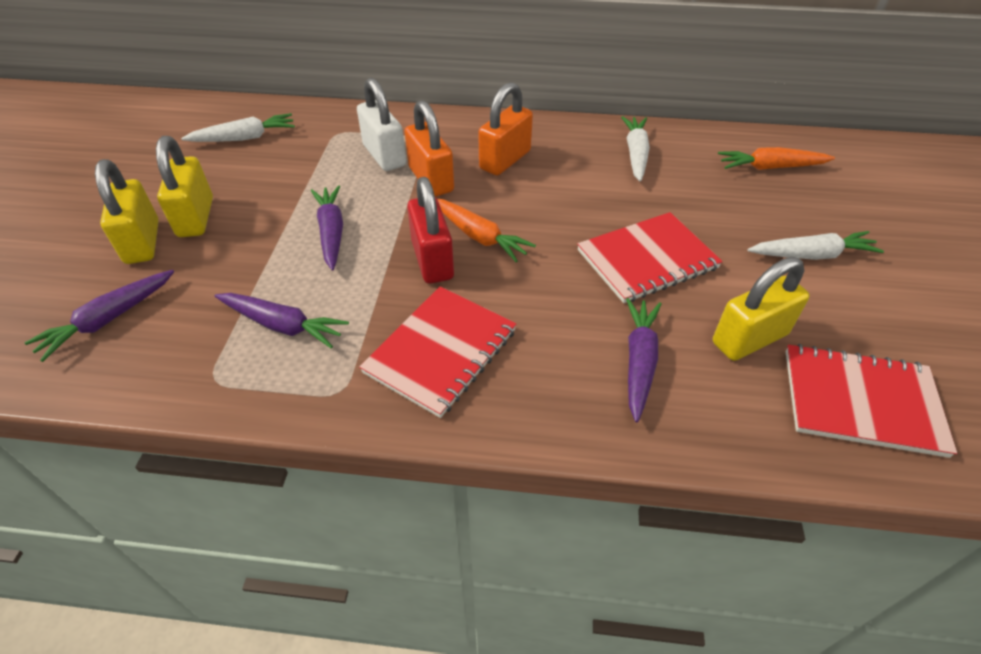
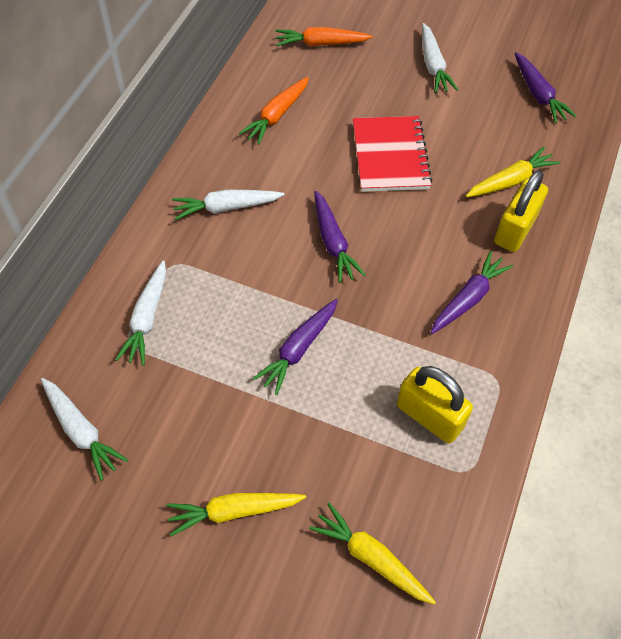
orange padlock: [405,100,454,197] [478,82,533,176] = 2 -> none = 0
red notebook: [359,286,516,418] [577,212,723,303] [786,344,957,458] = 3 -> [353,116,432,192] = 1
red padlock: [407,177,454,284] = 1 -> none = 0
white carrot: [181,113,295,142] [621,116,650,182] [748,231,884,260] = 3 -> [41,378,128,481] [115,260,166,365] [172,190,285,220] [422,23,458,93] = 4
white padlock: [357,77,406,171] = 1 -> none = 0
yellow carrot: none = 0 -> [167,493,306,536] [309,503,436,605] [466,146,560,197] = 3
yellow padlock: [95,159,159,264] [156,136,213,237] [713,257,810,361] = 3 -> [397,366,473,444] [494,170,548,252] = 2

